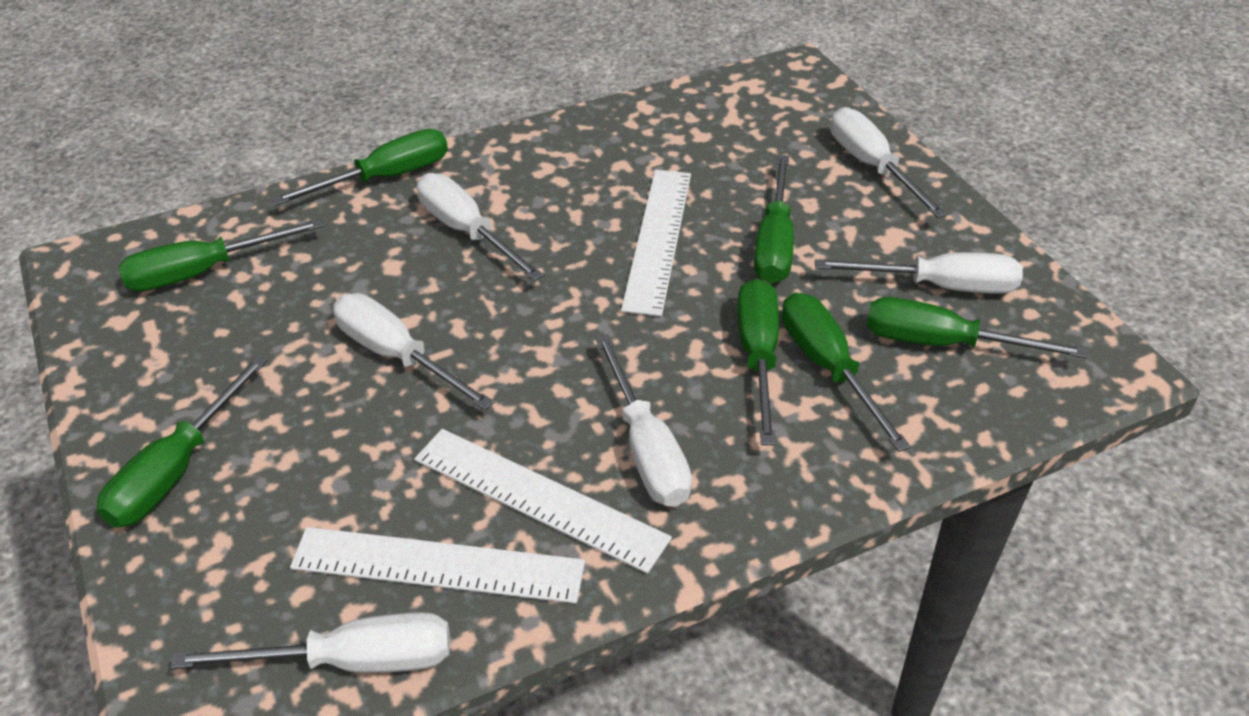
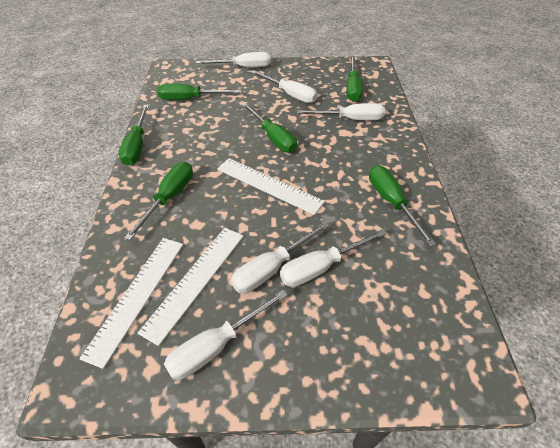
green screwdriver: [97,356,268,527] [118,219,324,292] [271,129,448,206] [737,279,779,445] [754,155,794,284] [782,293,911,452] [867,297,1088,359] = 7 -> [119,105,149,166] [124,162,193,240] [157,84,240,100] [241,102,297,153] [346,56,363,102] [369,165,436,246] = 6

